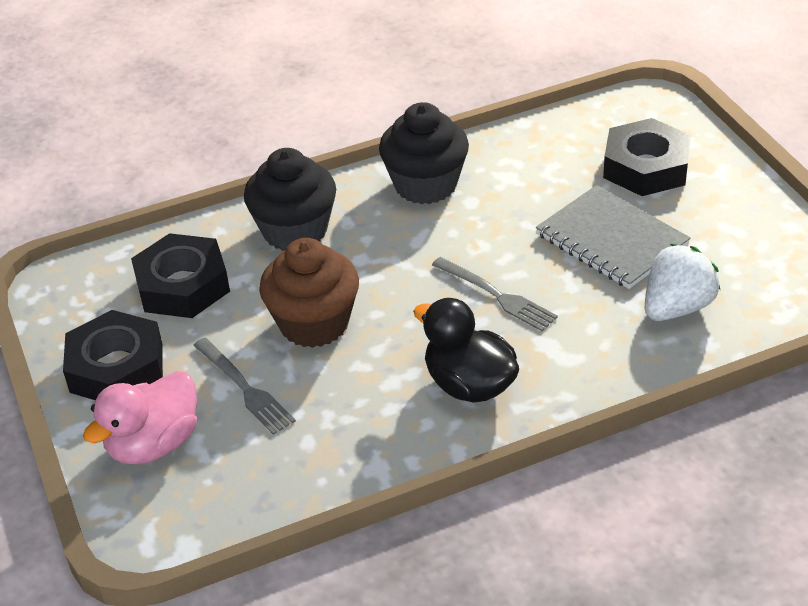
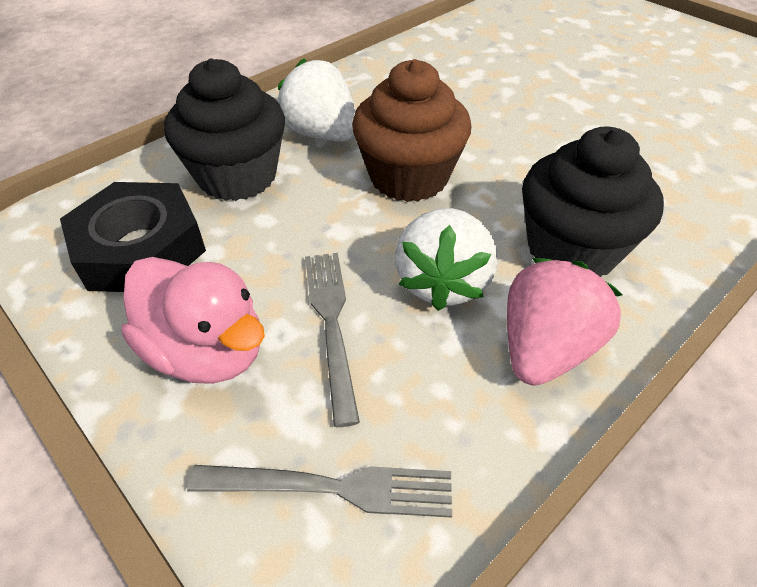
black duck: [413,298,519,403] = 1 -> none = 0
black nut: [63,310,163,400] [131,233,230,318] [603,118,691,196] = 3 -> [60,182,206,292] = 1
grey notebook: [536,185,691,289] = 1 -> none = 0
pink strawberry: none = 0 -> [507,258,623,386] = 1
white strawberry: [645,244,720,321] = 1 -> [278,58,356,141] [395,208,497,311] = 2

